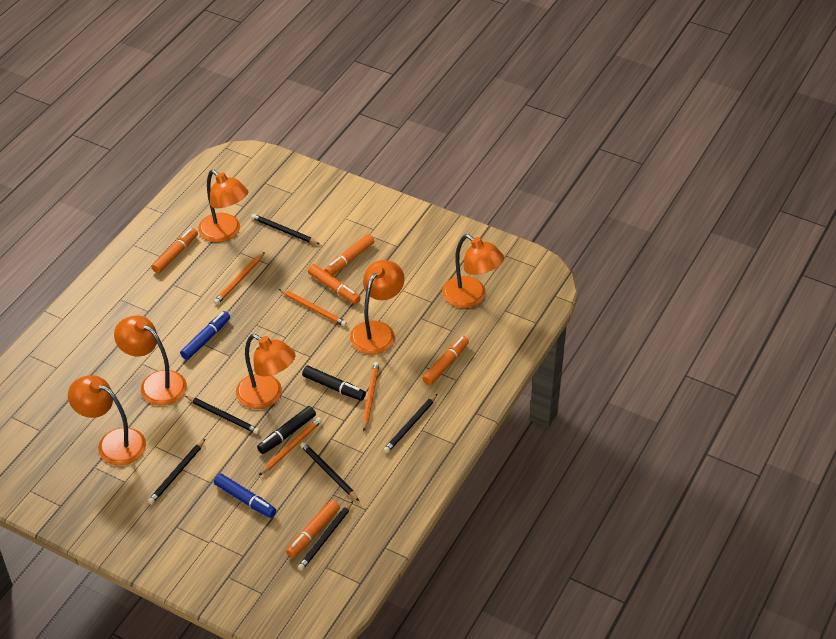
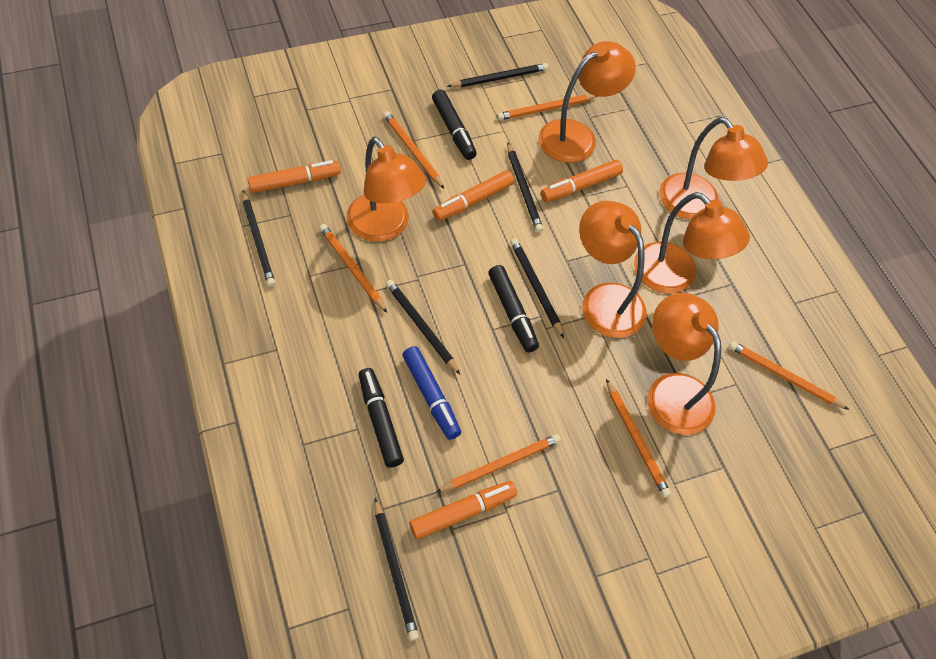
black marker: [257,406,316,454] [302,365,366,401] = 2 -> [359,368,404,468] [432,90,477,160] [488,265,539,352] = 3
blue marker: [180,311,230,360] [214,473,276,518] = 2 -> [402,346,461,440] = 1
orange marker: [151,228,198,273] [286,500,340,558] [308,264,361,304] [324,234,374,276] [422,336,469,385] = 5 -> [248,160,341,193] [409,481,517,539] [433,170,514,221] [541,159,623,202] = 4
orange pencil: [214,252,265,305] [259,417,322,475] [279,289,347,326] [363,362,379,431] = 4 -> [319,224,387,313] [383,111,444,189] [435,434,561,493] [497,95,597,120] [606,379,671,498] [729,341,849,410] = 6

